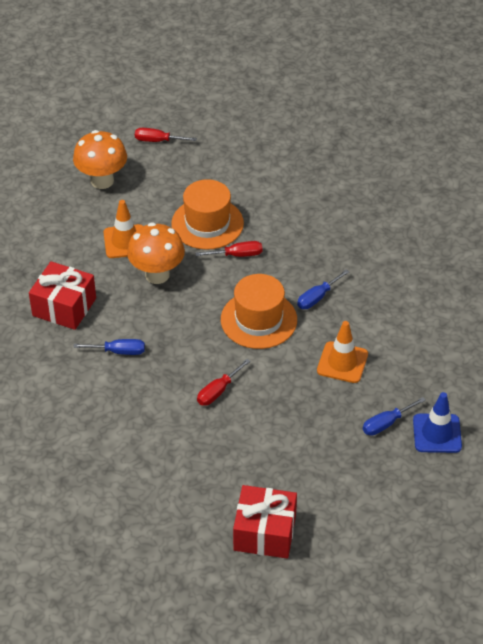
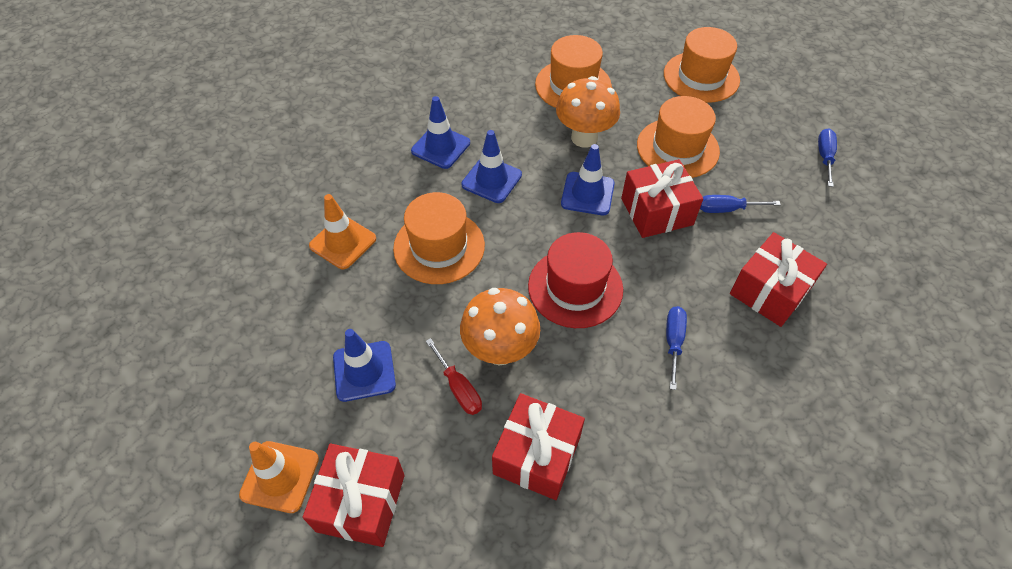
blue traffic cone: [413,392,462,453] = 1 -> [333,329,396,402] [411,96,470,169] [462,130,522,203] [561,144,615,215] = 4
orange hat: [171,179,244,250] [221,274,297,349] = 2 -> [393,192,485,284] [535,35,612,108] [637,96,720,178] [664,27,740,103] = 4
red gift: [29,261,96,330] [233,485,297,559] = 2 -> [303,444,405,547] [492,393,585,500] [621,159,703,238] [730,232,827,327] = 4
red hat: none = 0 -> [528,232,623,328] = 1
red screwdriver: [135,128,197,142] [195,241,262,257] [197,359,250,406] = 3 -> [426,338,482,415] = 1

